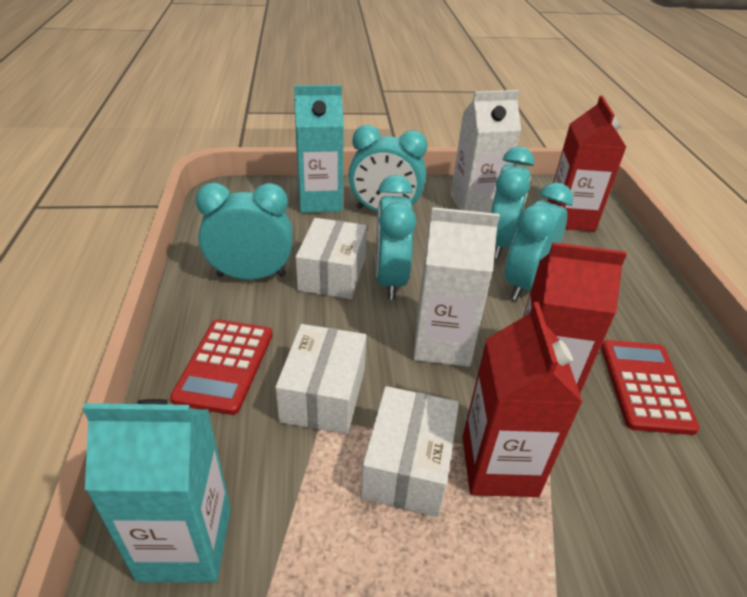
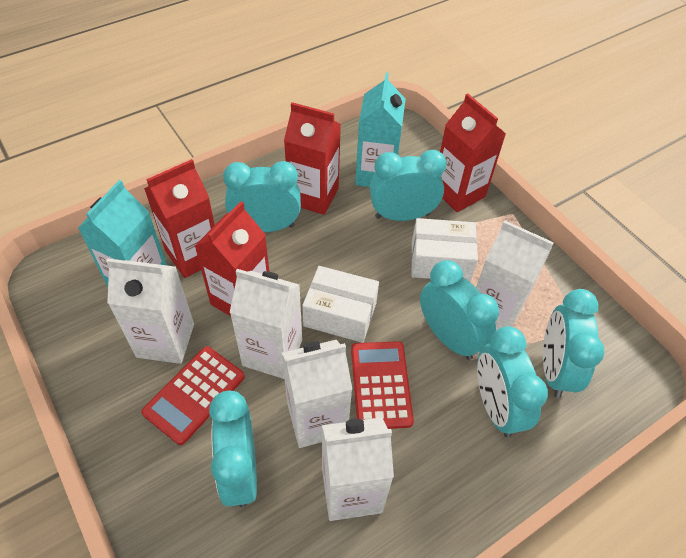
red carton: [462,302,583,497] [523,242,627,393] [548,96,627,231] = 3 -> [144,159,215,278] [195,201,269,316] [284,102,341,215] [440,94,506,212] = 4
turquoise clock: [196,183,293,280] [348,125,427,212] [375,175,416,299] [491,147,534,259] [505,182,573,300] = 5 -> [209,391,257,507] [223,161,301,232] [370,150,447,221] [420,260,499,360] [477,326,548,437] [543,289,605,398] = 6
white box: [275,324,367,434] [296,218,367,299] [361,386,459,517] = 3 -> [302,266,379,343] [411,218,478,282] = 2
white carton: [413,207,500,367] [451,90,521,213] = 2 -> [106,258,194,364] [230,269,302,379] [282,340,352,448] [322,417,394,521] [476,220,554,330] = 5

